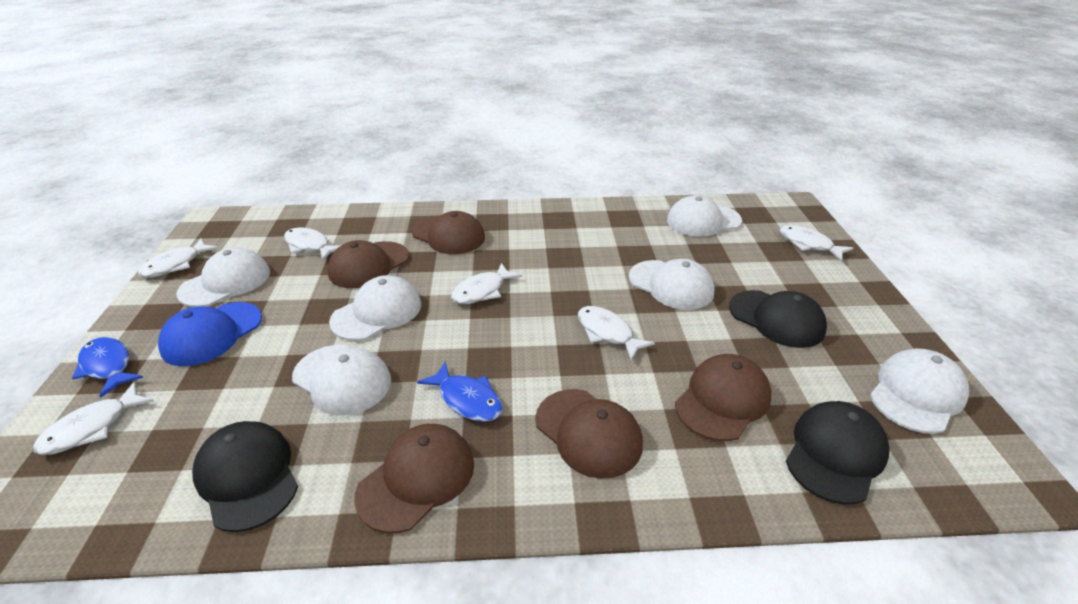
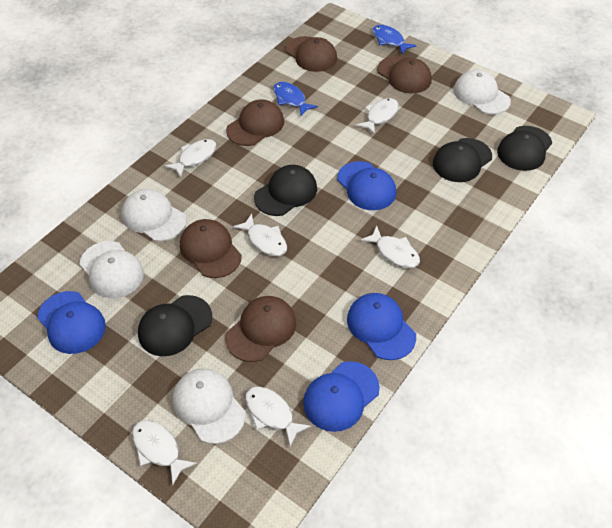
black cap: [192,421,298,532] [729,290,827,348] [786,401,890,505] = 3 -> [138,295,212,356] [254,165,317,216] [433,138,492,182] [497,126,552,171] = 4
blue cap: [158,302,262,366] = 1 -> [37,291,106,354] [303,361,380,432] [337,161,396,210] [347,293,416,360] = 4
white cap: [177,248,270,307] [292,345,391,416] [329,275,421,341] [629,259,715,310] [667,195,742,237] [870,348,969,434] = 6 -> [80,241,144,298] [122,189,186,241] [173,369,246,444] [454,70,511,114] = 4

